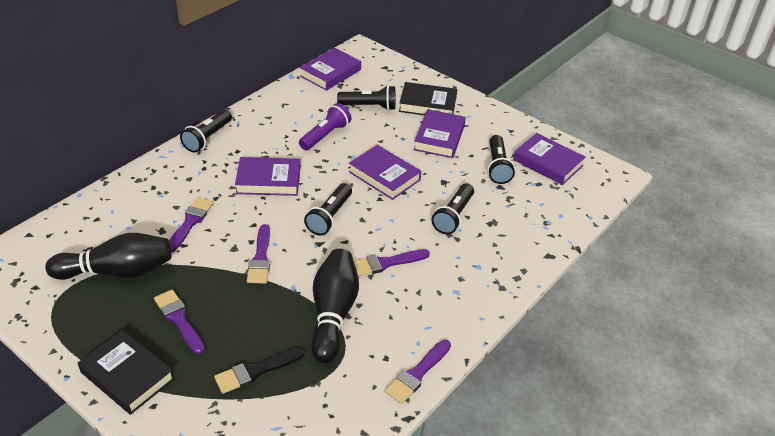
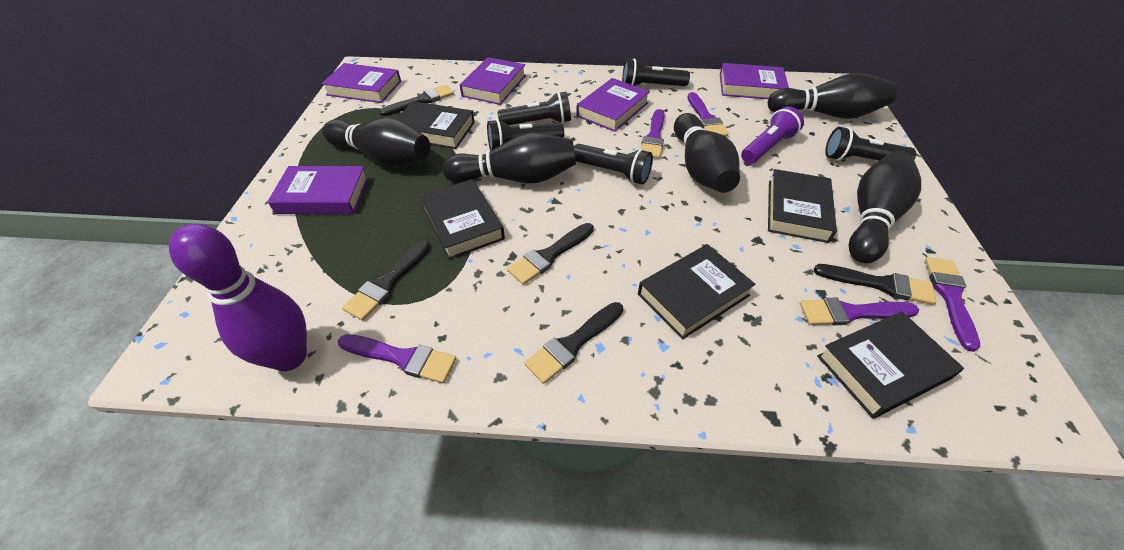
black book: [78,330,174,415] [399,82,457,115] = 2 -> [397,101,475,149] [419,179,505,259] [638,244,756,339] [768,169,837,243] [817,311,964,418] = 5
black bowling pin: [45,233,171,280] [311,249,359,363] = 2 -> [322,117,430,167] [443,132,576,183] [674,113,740,193] [768,73,897,119] [849,151,921,263] = 5
black brush: [214,347,305,394] = 1 -> [342,240,430,321] [379,85,454,116] [507,223,594,285] [525,302,623,384] [814,264,936,305] = 5
purple bowling pin: none = 0 -> [169,224,307,371] = 1

